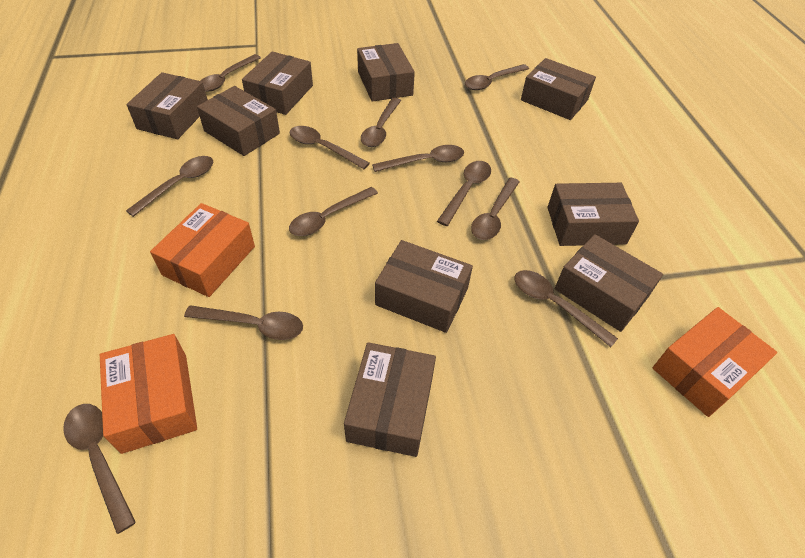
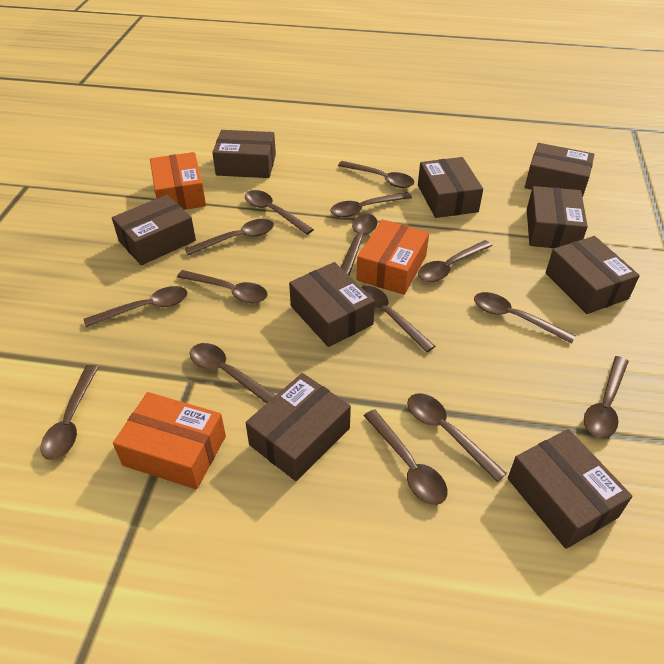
brown spoon: [63,404,136,534] [126,156,213,217] [184,305,303,340] [200,54,261,92] [289,187,378,236] [290,126,370,169] [361,98,401,147] [372,145,464,172] [437,161,491,226] [465,64,529,90] [471,178,520,240] [514,270,618,347] = 12 -> [41,365,98,460] [84,286,188,327] [177,270,268,303] [185,219,274,255] [190,343,276,404] [245,190,314,235] [330,192,412,217] [338,161,414,188] [341,214,378,275] [361,286,435,352] [364,409,448,505] [407,393,507,482] [418,240,492,282] [474,292,576,344] [584,356,629,438] = 15

